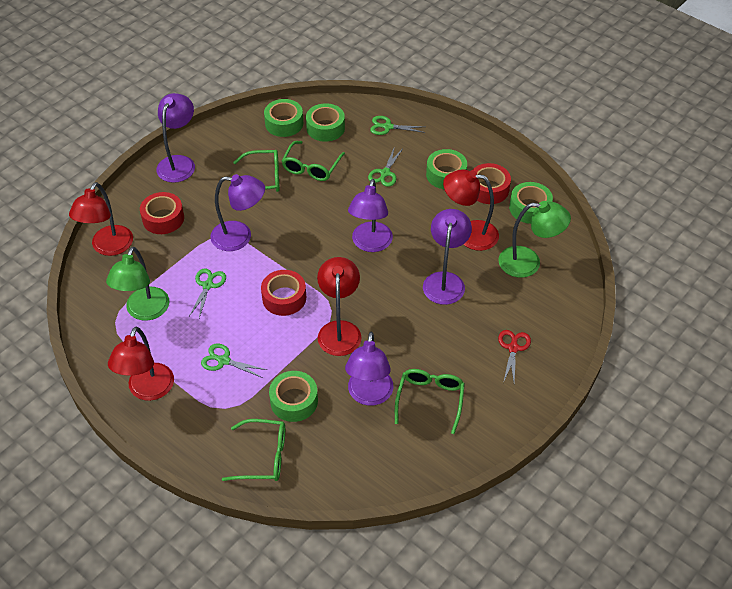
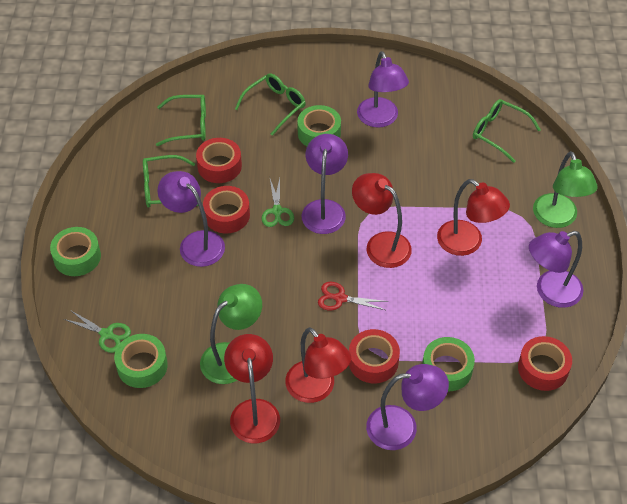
green scissors: [189,268,226,318] [201,344,267,378] [368,146,403,187] [370,116,425,135] = 4 -> [64,310,131,353] [261,178,294,227] = 2
green tape: [264,99,303,137] [269,371,318,422] [306,103,345,142] [426,149,467,189] [509,182,553,224] = 5 -> [50,227,101,276] [114,334,168,388] [297,105,341,146] [422,337,475,391] = 4
red tape: [140,192,184,234] [261,270,306,316] [473,163,511,204] = 3 -> [196,138,242,183] [203,186,250,234] [349,329,400,383] [518,336,572,391] = 4

